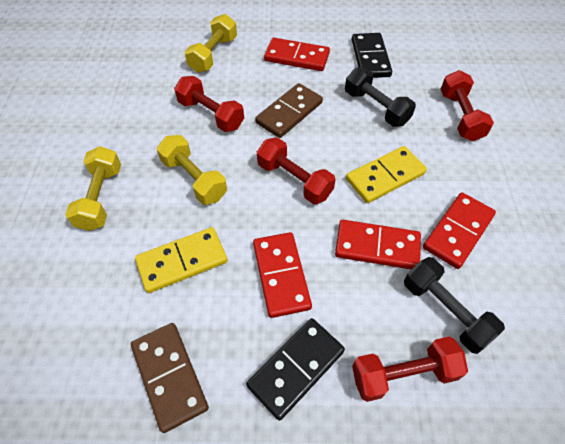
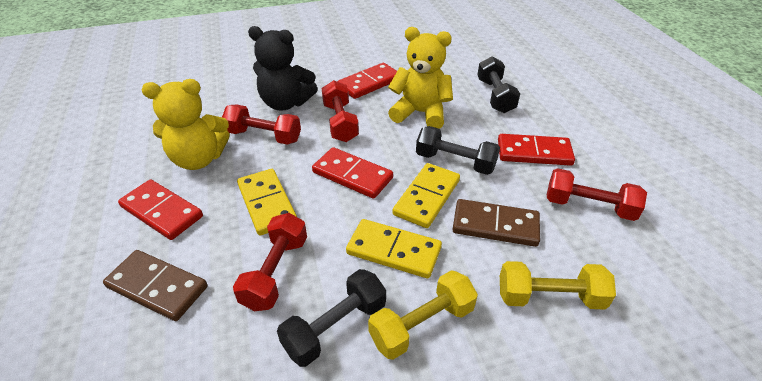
black domino: [246,318,345,421] [352,33,392,78] = 2 -> none = 0
black dumbbell: [345,67,416,127] [404,257,505,354] = 2 -> [277,269,386,367] [416,126,500,175] [478,56,520,113] = 3
black teddy bear: none = 0 -> [248,26,318,111] = 1
yellow domino: [135,227,228,293] [346,146,427,203] = 2 -> [237,169,297,236] [346,219,442,278] [393,163,460,228] = 3
yellow dumbbell: [65,146,121,231] [157,135,227,205] [185,14,237,73] = 3 -> [368,270,478,360] [500,261,616,310] = 2
yellow teddy bear: none = 0 -> [142,79,230,170] [388,27,453,129] = 2

